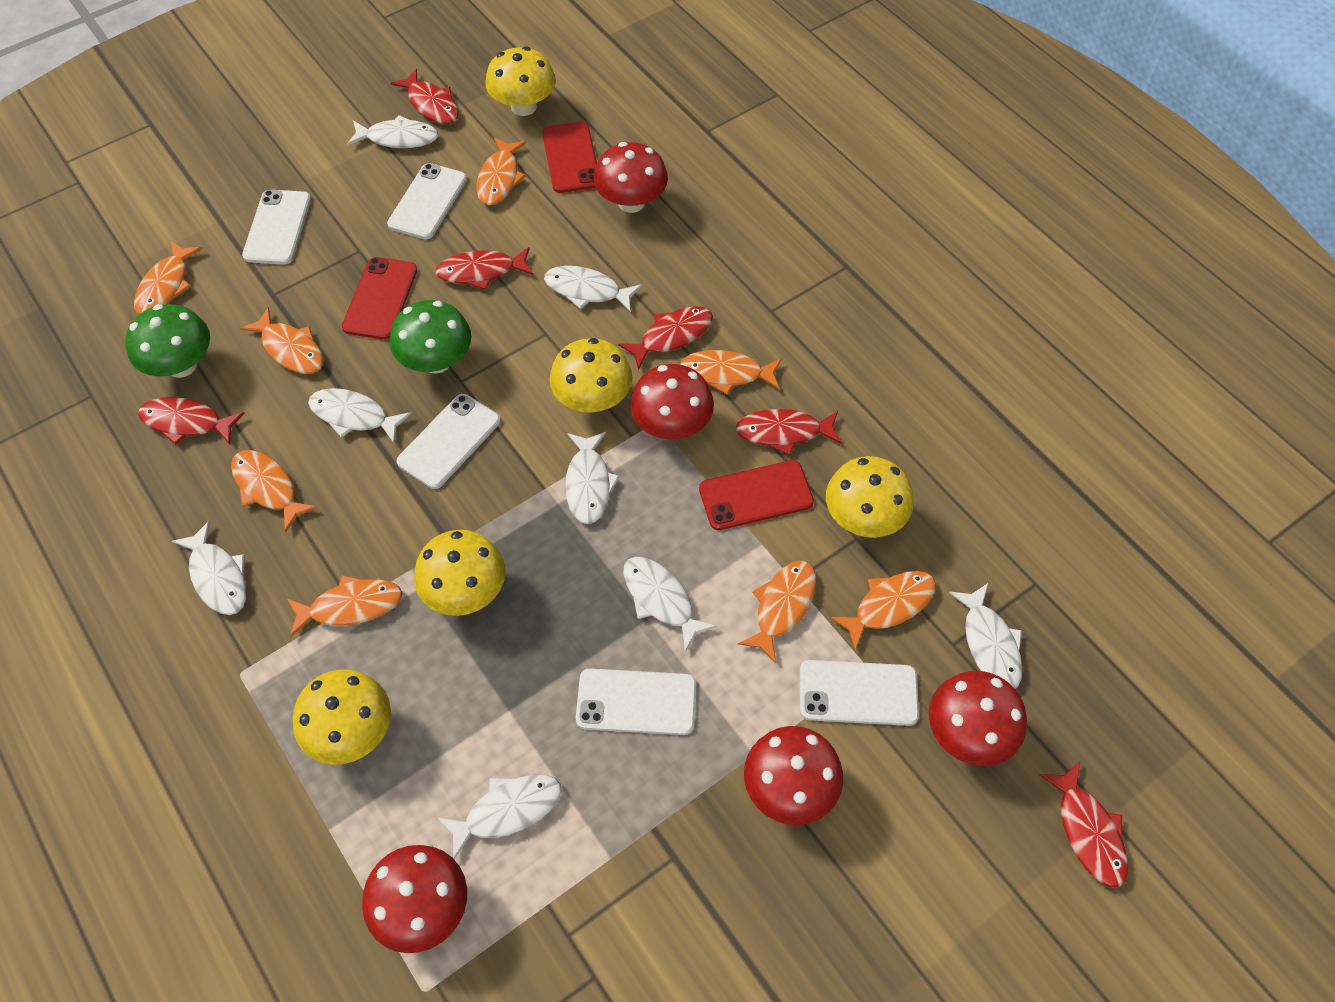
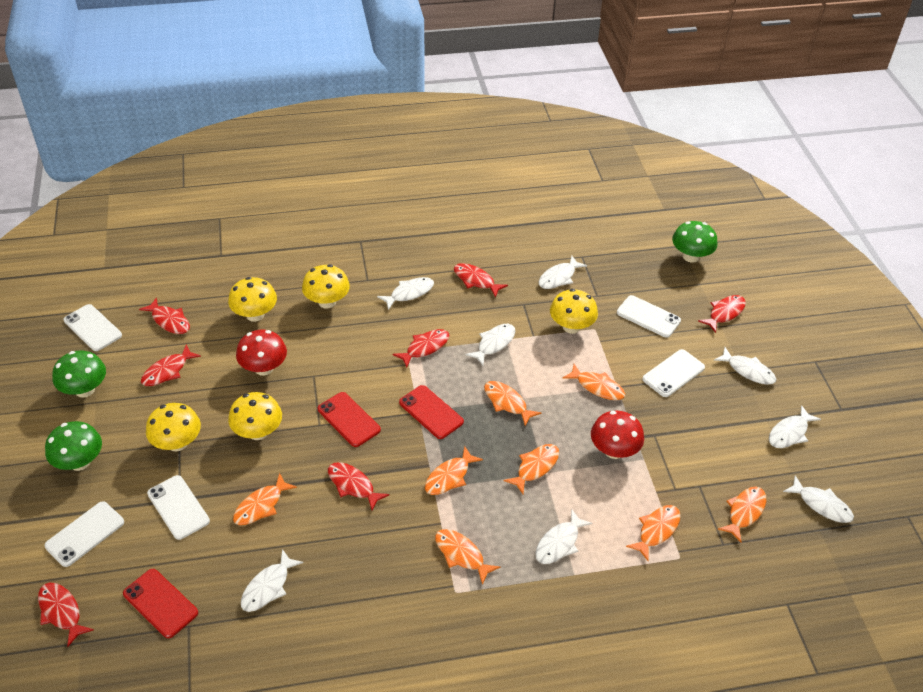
green mushroom: [125,304,210,378] [390,300,471,374] = 2 -> [45,421,102,471] [52,350,106,398] [672,221,718,263] = 3
red fish: [138,397,245,445] [391,69,459,124] [435,247,533,289] [618,306,713,370] [736,409,842,455] [1039,761,1128,887] = 6 -> [38,583,94,647] [139,297,190,334] [141,344,201,386] [328,462,390,511] [393,329,450,368] [454,263,508,298] [698,295,746,333] = 7
red mushroom: [362,845,467,953] [594,142,668,213] [630,364,714,440] [744,726,843,825] [929,671,1027,766] = 5 -> [236,330,287,376] [591,411,644,459] = 2

